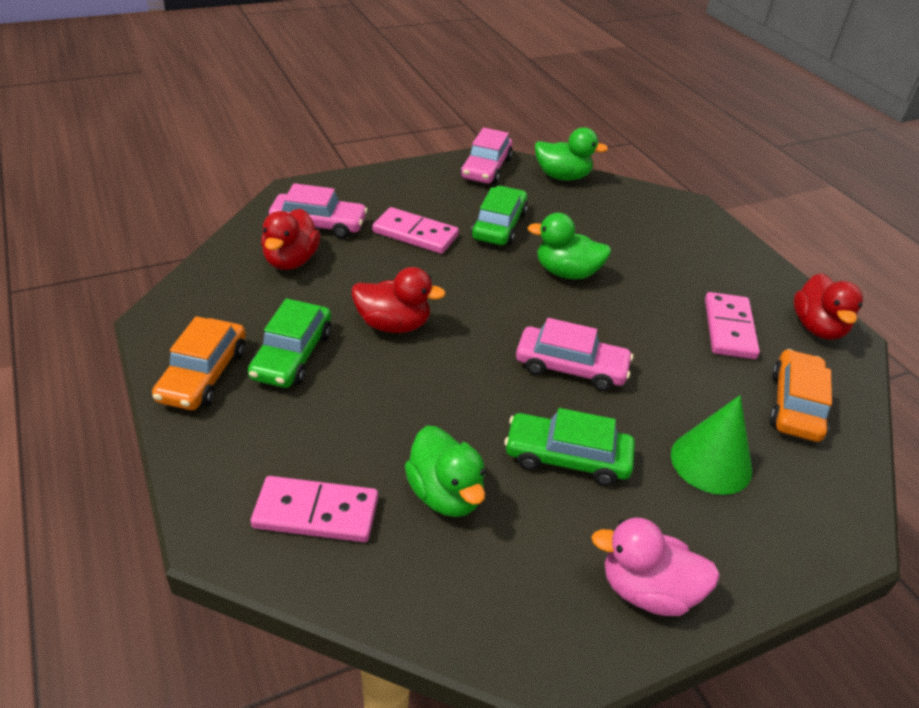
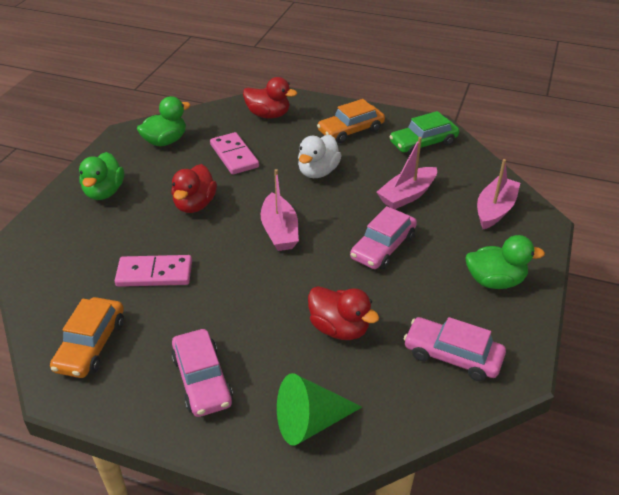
green car: [248,299,331,388] [471,186,528,245] [504,408,635,486] = 3 -> [389,111,459,155] = 1
pink boat: none = 0 -> [261,169,299,251] [377,137,437,209] [477,159,520,229] = 3
pink domino: [251,476,378,542] [372,207,459,254] [705,292,760,359] = 3 -> [115,255,192,287] [210,132,259,175] = 2
pink duck: [591,517,720,616] = 1 -> none = 0
white duck: none = 0 -> [298,135,342,178] = 1

